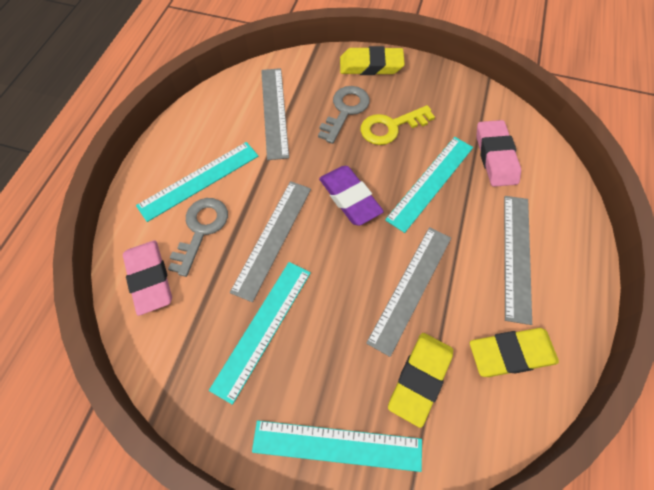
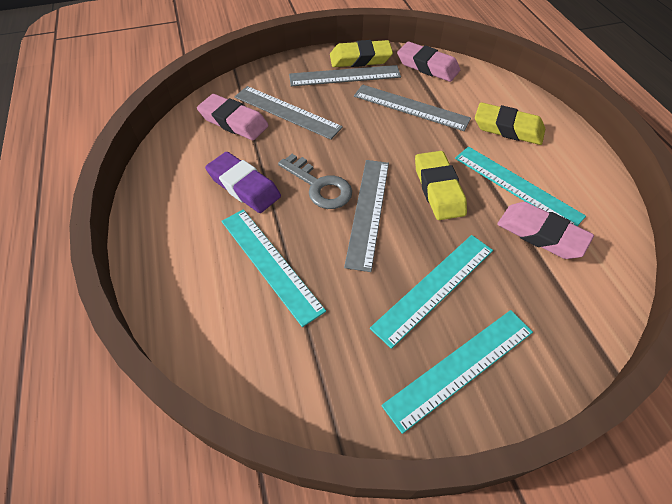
grey key: [168,198,228,277] [318,86,370,144] = 2 -> [278,154,352,209] = 1
pink eraser: [123,240,172,316] [476,120,521,187] = 2 -> [197,94,269,140] [397,42,460,82] [497,202,594,259] = 3
yellow key: [361,105,435,145] = 1 -> none = 0

